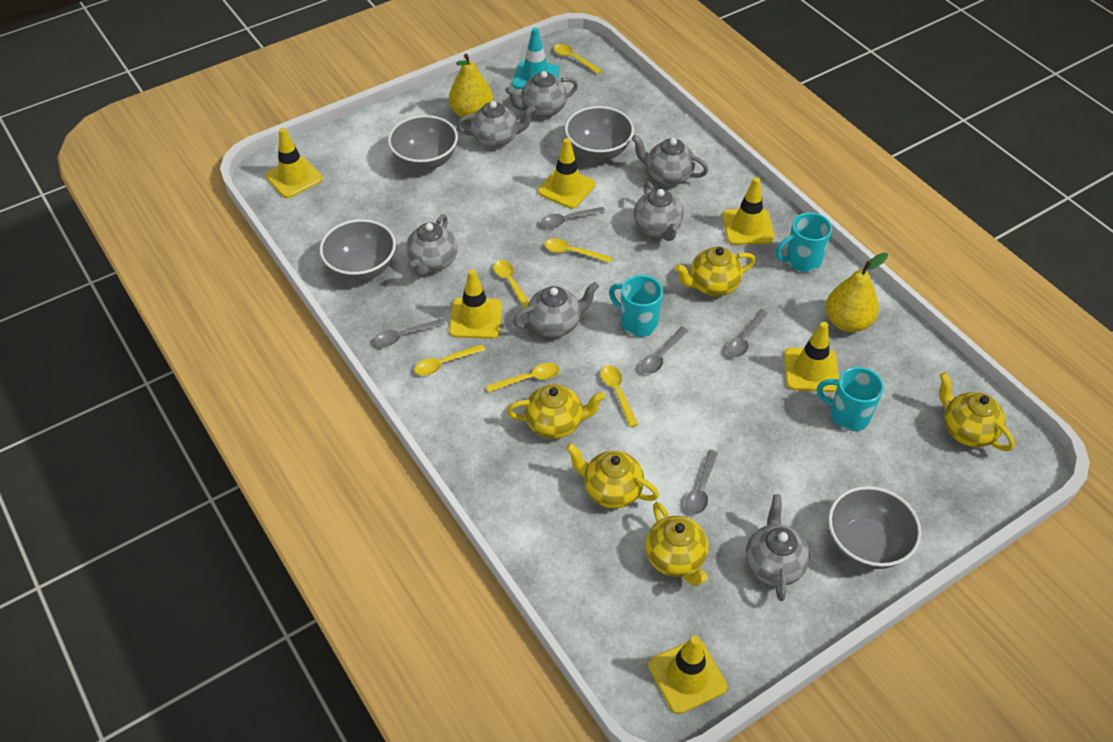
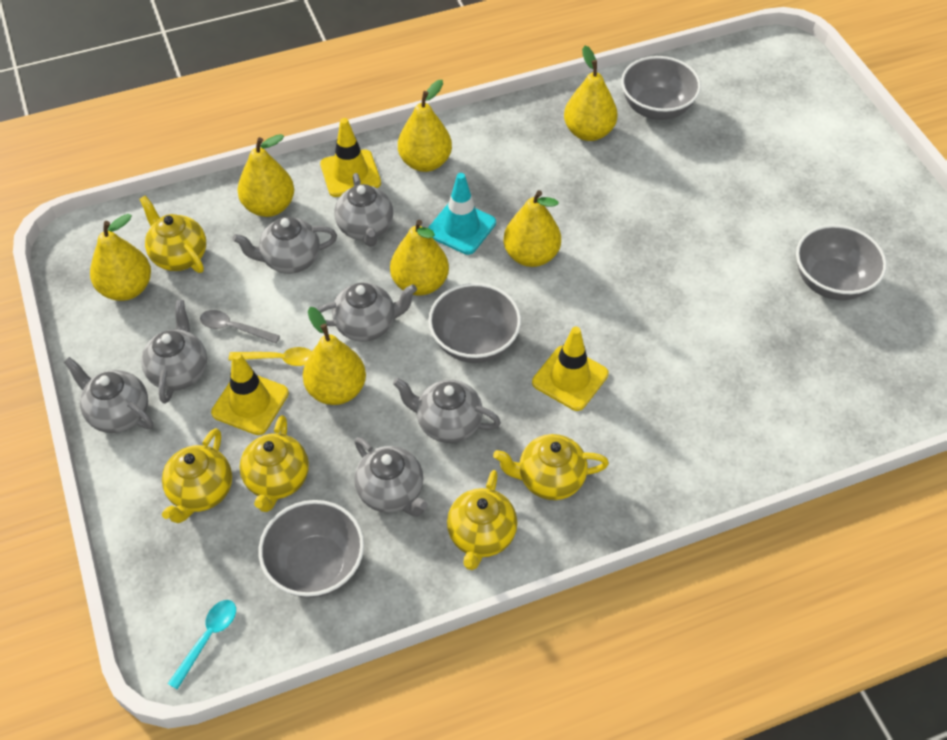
grey spoon: [374,319,445,346] [541,207,606,228] [640,327,689,374] [685,450,718,514] [727,309,768,357] = 5 -> [200,310,280,343] = 1
turquoise mug: [609,275,663,337] [775,213,832,272] [817,367,884,431] = 3 -> none = 0
turquoise spoon: none = 0 -> [168,600,236,690] = 1
yellow pear: [449,54,493,120] [826,252,888,332] = 2 -> [90,214,151,301] [237,134,294,217] [303,307,366,405] [390,220,449,296] [398,80,452,172] [504,190,561,267] [564,46,618,141] = 7
yellow spoon: [414,344,485,376] [486,363,559,393] [493,260,529,308] [545,238,612,263] [553,44,602,74] [601,365,638,427] = 6 -> [229,347,312,366] = 1
yellow traffic cone: [265,128,323,198] [449,269,502,339] [538,138,595,209] [648,635,727,714] [722,177,774,245] [784,322,839,392] = 6 -> [211,352,289,435] [320,118,381,197] [532,327,609,411] = 3

